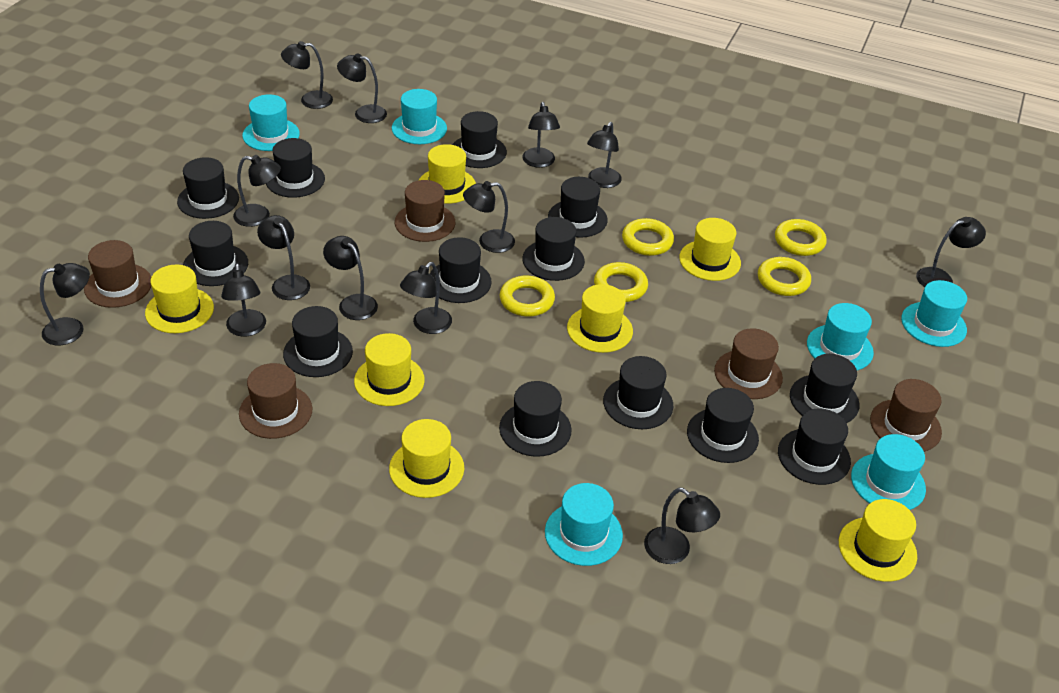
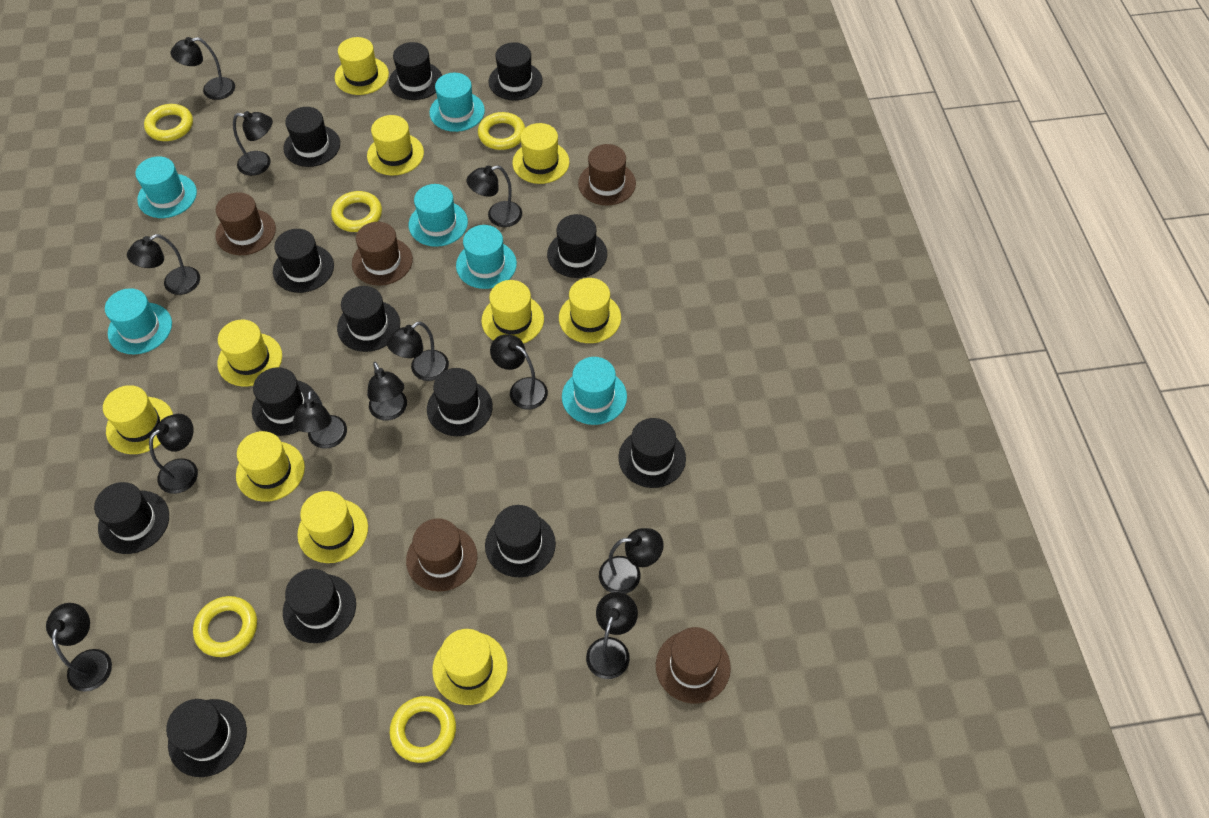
black lamp: [40,263,90,345] [221,264,266,337] [233,155,281,227] [257,215,310,300] [281,41,333,109] [323,236,378,320] [337,53,387,123] [400,262,452,334] [463,181,515,253] [522,102,560,168] [587,122,622,188] [644,488,720,564] [916,217,986,287] = 13 -> [46,603,112,692] [127,234,200,295] [149,414,198,494] [171,37,235,100] [233,111,273,176] [292,390,347,449] [367,362,407,421] [387,322,449,381] [467,165,522,227] [490,334,548,410] [586,592,638,679] [599,528,664,594] = 12
yellow hat: [145,265,214,333] [354,333,425,406] [389,419,464,498] [419,144,476,204] [567,284,633,353] [679,218,741,281] [839,499,917,582] = 7 -> [103,385,173,454] [217,320,282,386] [236,431,305,502] [297,491,368,563] [335,37,389,95] [367,115,424,175] [432,629,508,705] [481,280,544,344] [513,123,569,184] [559,278,621,343] = 10

